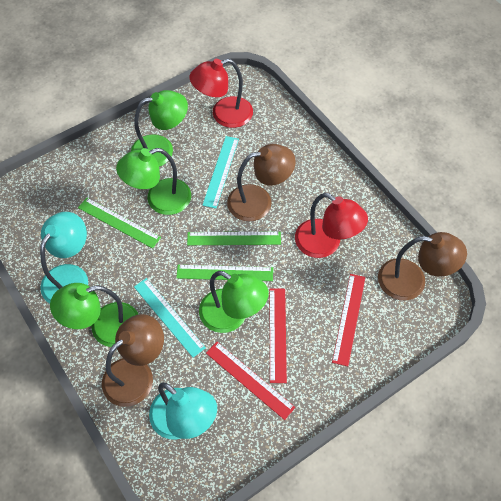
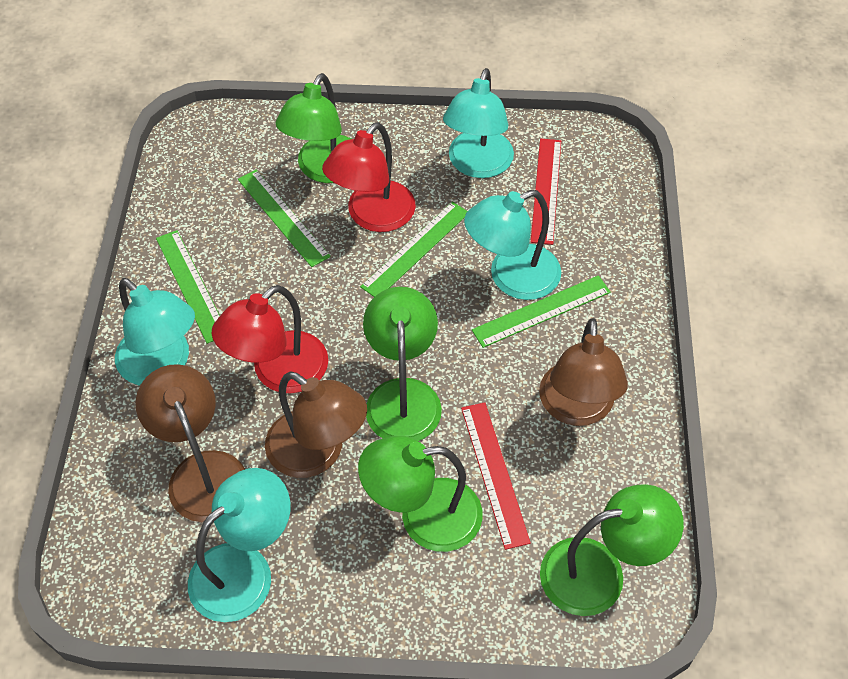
green ruler: [78,198,161,249] [176,265,273,281] [187,231,281,245] = 3 -> [156,230,220,344] [238,170,331,267] [360,201,468,297] [472,275,611,348] = 4
red ruler: [206,342,295,420] [270,289,287,383] [332,274,365,366] = 3 -> [461,402,531,550] [531,138,561,245] = 2
turquoise lamp: [40,212,88,303] [149,382,217,440] = 2 -> [115,278,195,385] [188,468,290,622] [443,68,514,178] [464,190,561,300] = 4
turquoise ruler: [134,278,206,358] [202,136,239,209] = 2 -> none = 0

